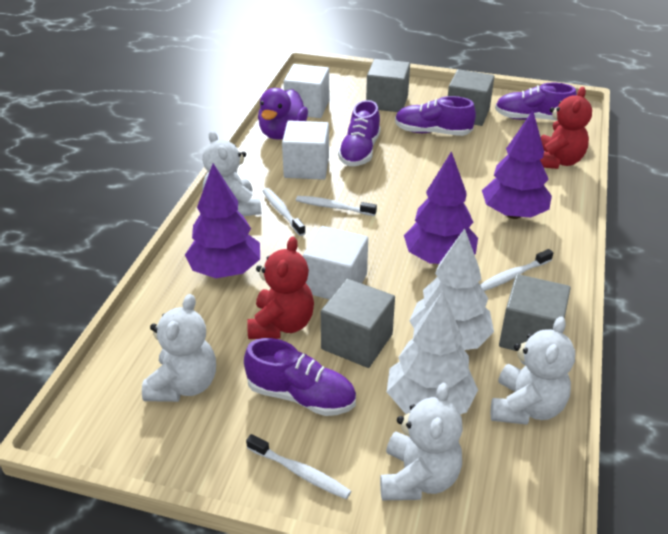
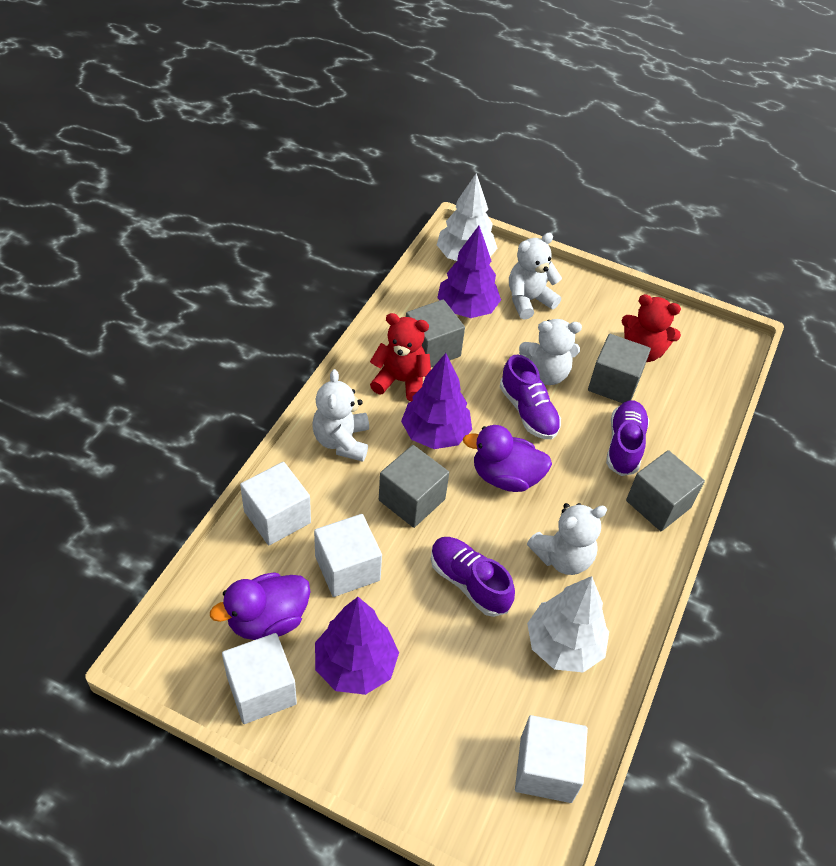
purple duck: [258,88,308,140] = 1 -> [210,572,310,640] [463,425,552,492] = 2
purple shoe: [244,338,356,416] [338,100,381,166] [395,96,476,136] [495,83,577,120] = 4 -> [431,537,515,617] [500,354,561,439] [606,400,649,476] = 3
white cube: [282,120,329,180] [284,64,329,118] [303,226,368,299] = 3 -> [222,633,297,724] [240,462,311,545] [314,514,382,597] [515,715,588,803] = 4
white toothbrush: [246,434,351,499] [263,188,306,236] [296,196,377,216] [480,249,553,291] = 4 -> none = 0

